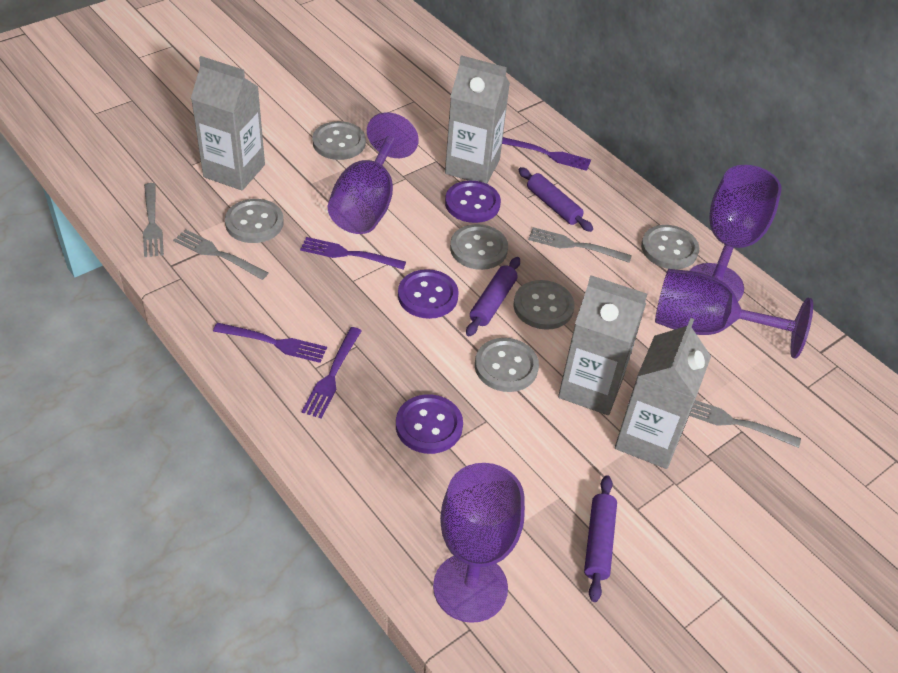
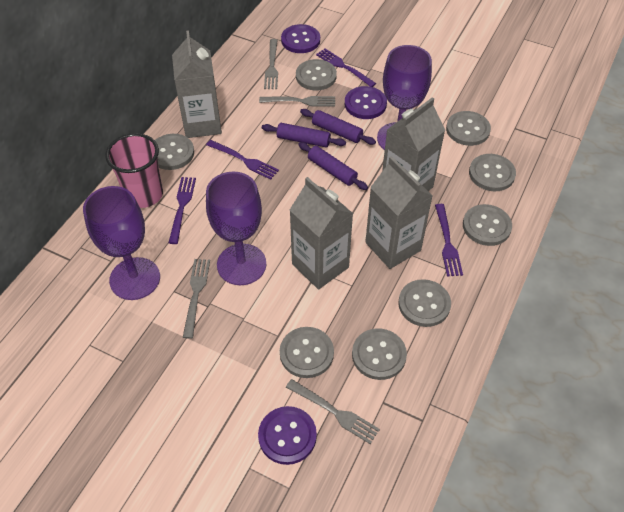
grey button: [225,199,284,243] [312,121,366,160] [450,224,508,270] [475,338,539,392] [514,280,574,330] [641,225,699,269] = 6 -> [155,134,194,170] [280,327,334,378] [296,59,337,91] [352,328,407,380] [398,279,451,327] [446,111,491,146] [463,204,512,246] [469,154,516,191] = 8
pink cup: none = 0 -> [105,133,163,208] = 1
purple goblet: [328,112,419,234] [433,463,525,623] [655,269,813,359] [689,165,782,301] = 4 -> [83,186,160,300] [206,172,266,285] [377,45,432,150] = 3

